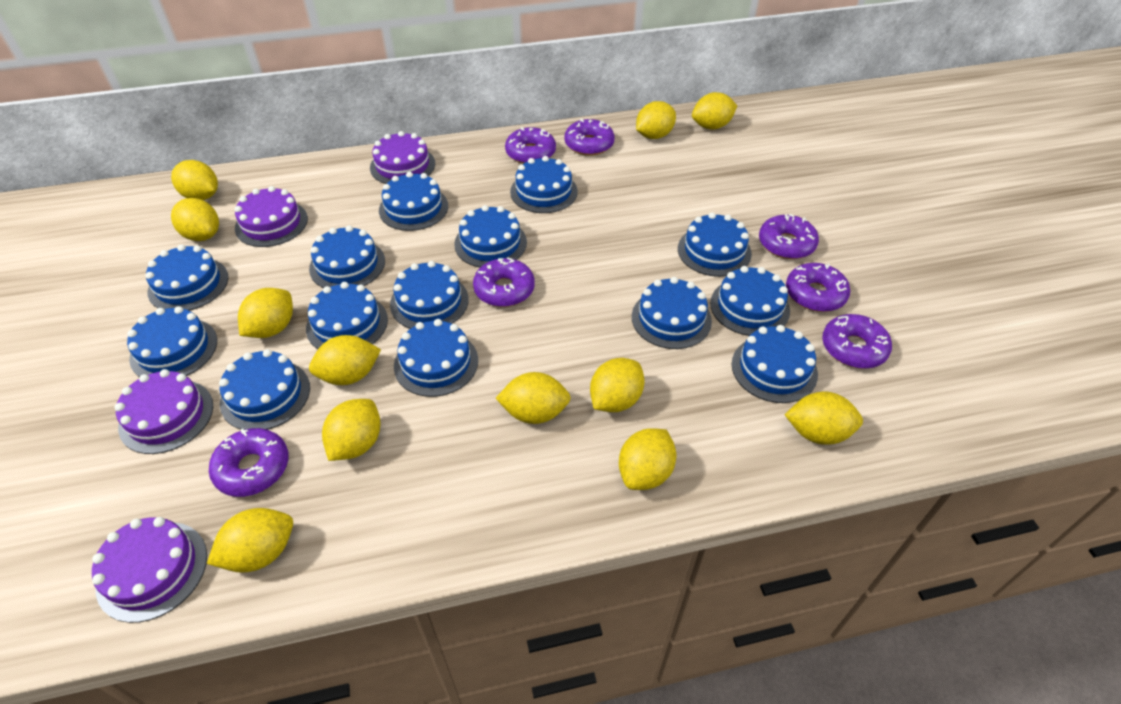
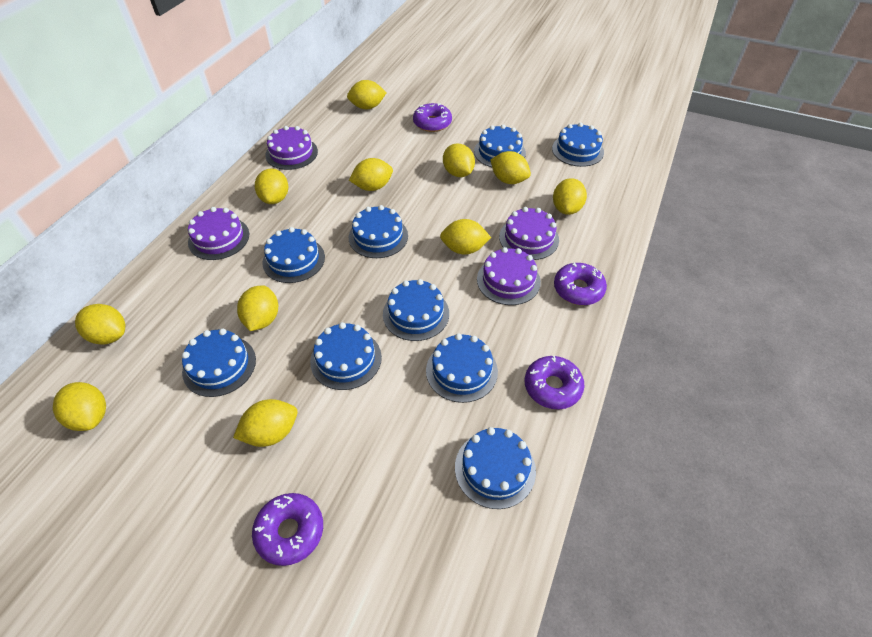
blue cake: [127,306,217,377] [145,244,228,311] [219,349,310,430] [306,282,388,349] [309,225,385,288] [379,172,448,231] [390,261,469,329] [394,319,478,397] [454,205,527,267] [510,156,578,213] [632,277,712,349] [678,212,752,277] [710,266,790,336] [732,325,818,403] = 14 -> [182,329,256,397] [262,227,325,283] [310,322,382,390] [349,205,408,258] [383,279,449,341] [426,333,498,403] [455,427,536,509] [474,124,526,167] [552,123,604,167] = 9
purple donut: [209,428,289,497] [473,257,535,307] [505,127,556,164] [564,119,615,156] [759,214,819,259] [786,263,850,312] [822,314,892,369] = 7 -> [252,493,323,566] [413,103,452,132] [525,356,584,409] [554,262,607,305] = 4
yellow lemon: [171,160,218,200] [171,198,219,241] [207,508,293,573] [238,288,293,338] [309,335,381,385] [322,399,381,461] [496,372,571,424] [590,358,644,412] [619,428,676,490] [636,101,676,139] [692,92,737,130] [785,392,863,445] = 12 -> [53,382,106,431] [75,304,125,344] [233,399,297,447] [237,285,278,331] [255,168,288,204] [347,80,387,109] [349,158,393,191] [440,219,491,255] [443,143,475,177] [490,151,531,184] [553,178,587,215] = 11

